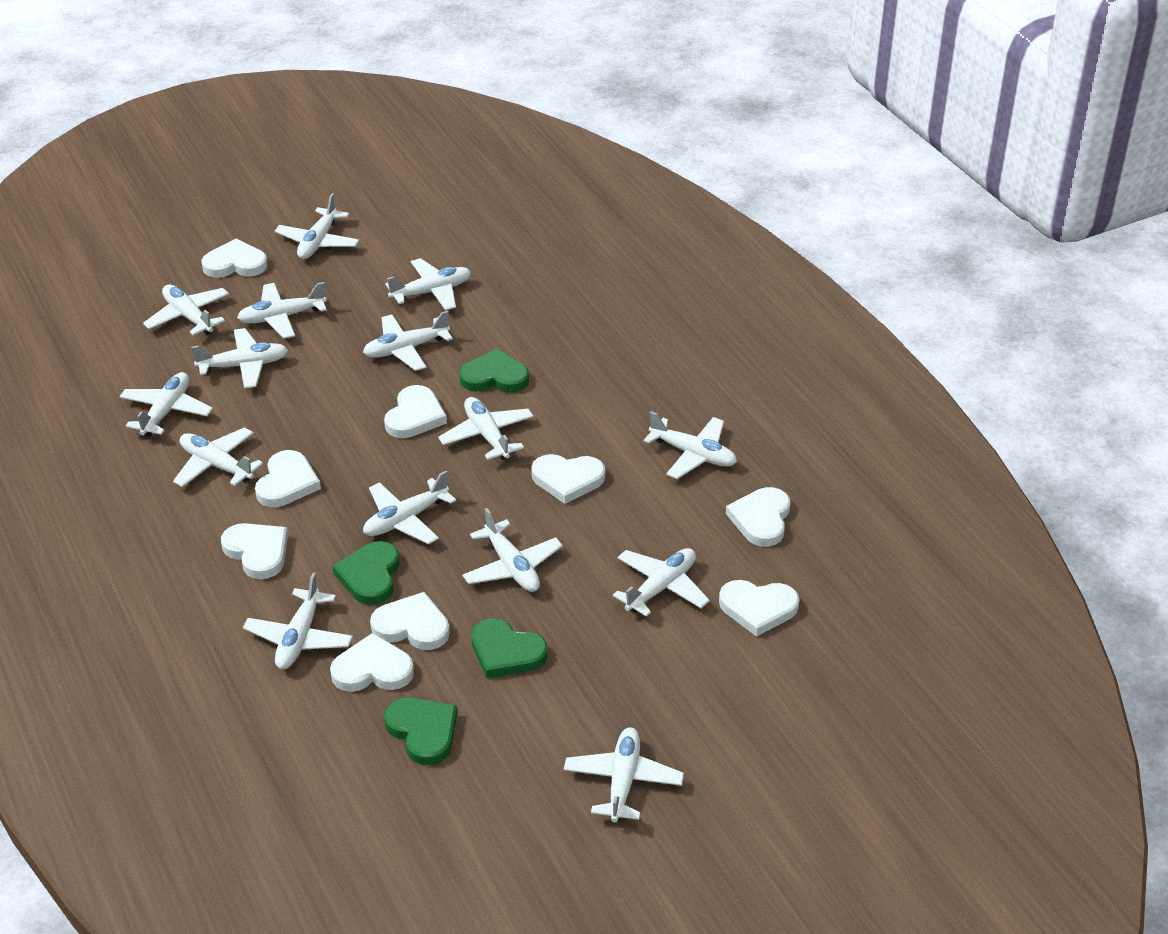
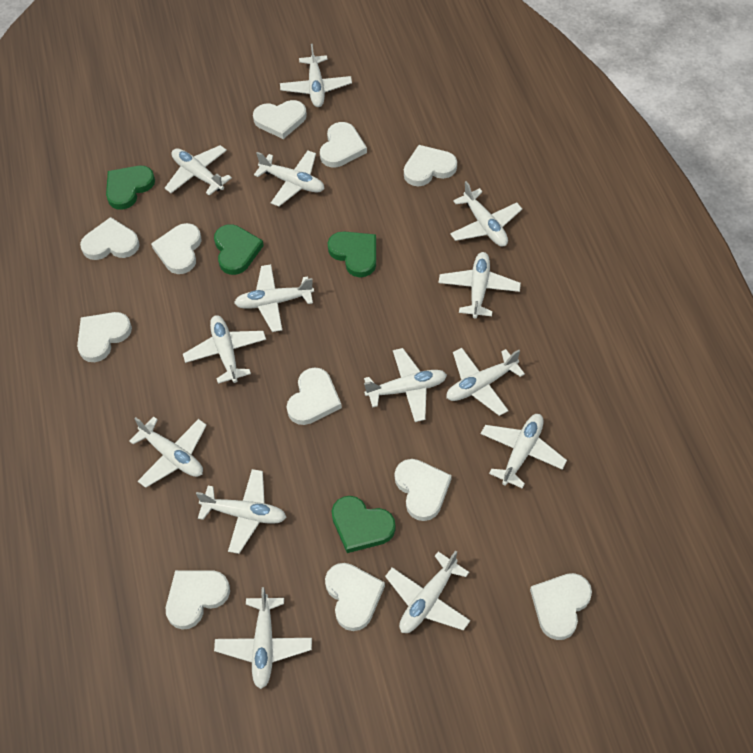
white heart: [201,238,268,278] [221,523,288,579] [255,450,321,507] [330,633,414,692] [370,592,450,650] [384,385,447,438] [531,454,605,504] [719,580,799,637] [726,487,790,547] = 9 -> [77,312,132,362] [80,217,140,260] [151,223,201,274] [166,570,230,630] [253,100,307,139] [287,367,342,425] [320,122,367,168] [325,563,385,631] [394,459,452,521] [404,145,457,186] [530,573,592,640] = 11
white plane: [119,372,213,437] [143,285,229,335] [173,427,263,487] [191,328,288,389] [237,282,327,339] [243,573,353,669] [275,193,359,259] [363,311,453,371] [363,471,456,544] [385,258,471,311] [438,397,534,460] [462,508,563,592] [564,727,684,822] [613,548,710,617] [644,411,737,479] = 15 -> [129,416,207,488] [165,145,232,196] [183,315,266,384] [196,469,286,554] [214,587,312,689] [234,264,314,332] [254,151,324,207] [280,43,352,107] [364,348,447,422] [385,550,470,633] [438,252,521,319] [446,348,525,416] [450,181,522,247] [481,414,567,488] = 14

